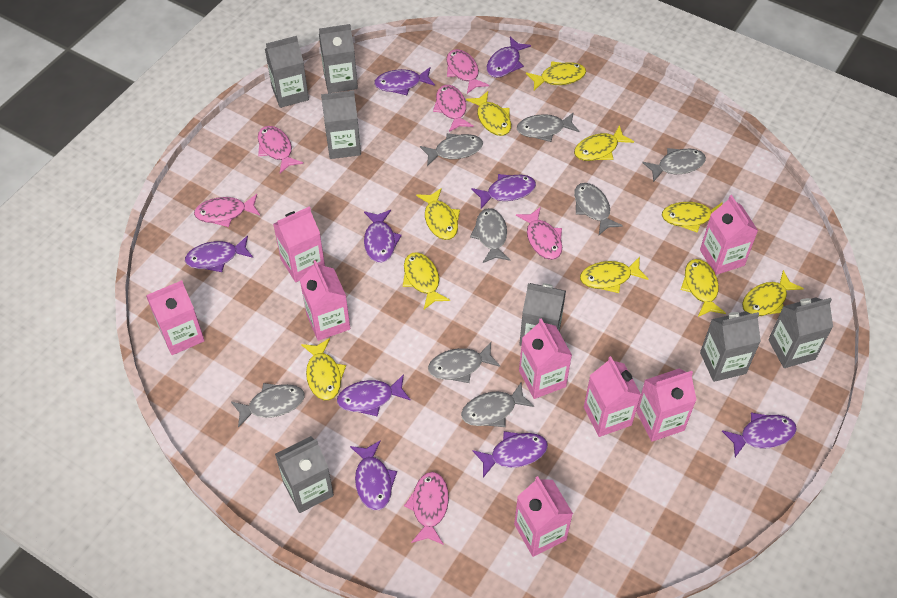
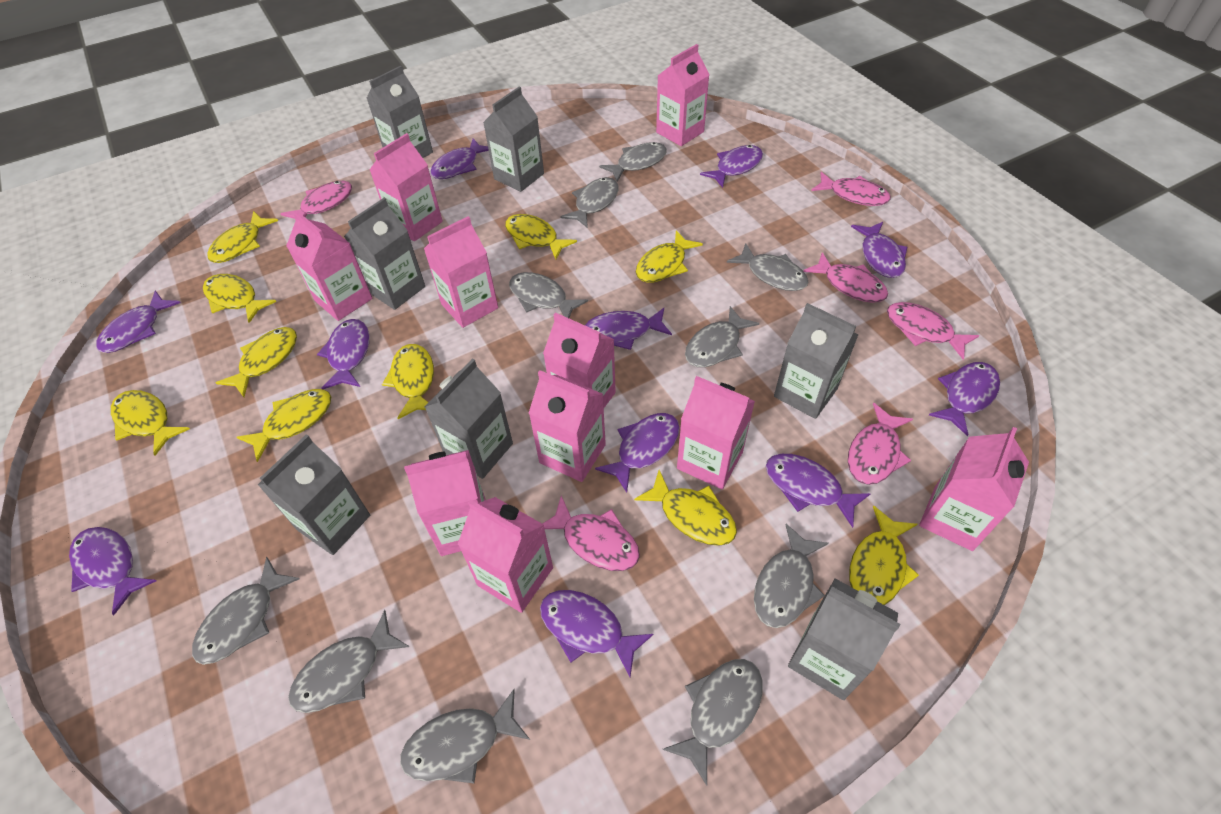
grey fish: [231,383,304,428] [420,133,483,166] [428,342,500,383] [461,383,534,427] [470,208,510,263] [517,112,579,142] [574,183,623,235] [642,148,706,182] = 8 -> [192,557,300,665] [288,610,409,713] [400,689,530,784] [509,272,588,318] [560,177,618,228] [599,142,667,182] [662,659,763,786] [685,306,759,367] [727,243,808,291] [754,524,829,628] = 10
pink carton: [146,280,205,355] [273,207,325,282] [300,260,350,341] [514,476,573,557] [519,318,572,399] [584,356,641,437] [636,369,697,442] [700,195,758,275] = 8 -> [286,210,373,321] [370,133,443,241] [404,450,485,556] [424,216,498,328] [458,497,553,613] [529,370,606,482] [543,312,616,408] [656,44,709,146] [677,376,755,489] [919,427,1029,551] = 10
purple fish: [185,235,253,272] [337,374,411,417] [350,440,397,510] [364,210,402,263] [374,67,435,95] [471,174,536,208] [473,431,548,478] [487,37,531,78] [722,413,797,457] = 9 -> [69,527,156,615] [96,290,181,353] [317,319,370,389] [431,138,489,179] [540,590,654,677] [585,308,672,350] [595,413,680,493] [700,145,763,188] [766,454,870,528] [851,222,907,278] [929,362,1000,436] = 11

